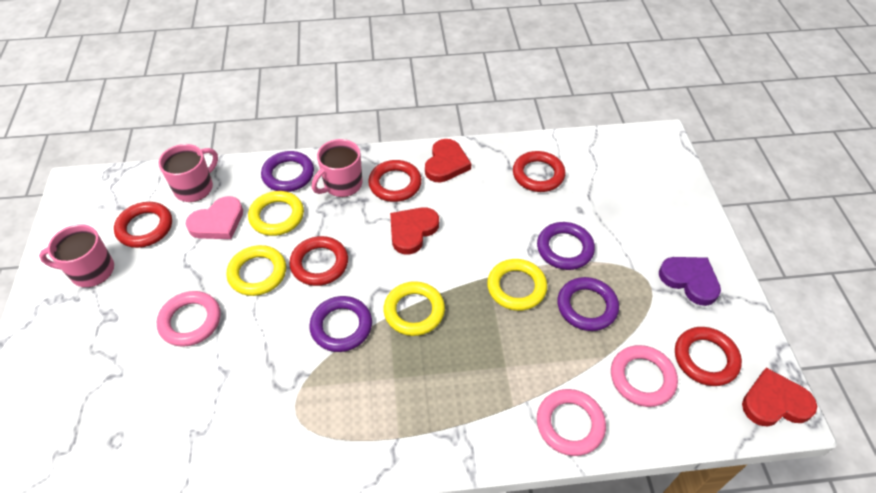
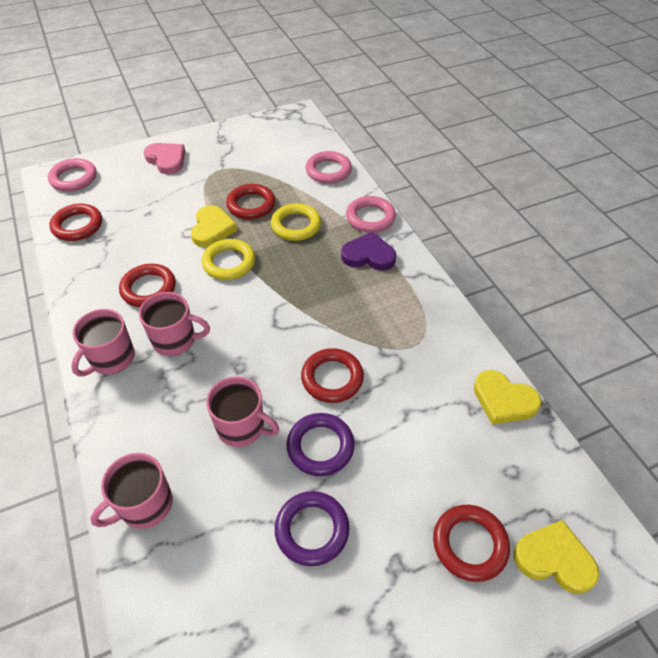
pink mug: [39,224,114,287] [158,144,218,202] [312,139,362,197] = 3 -> [71,309,135,376] [90,453,173,529] [139,292,210,356] [206,376,279,447] = 4
purple ring: [261,151,314,192] [309,296,372,352] [537,222,595,270] [557,277,619,331] = 4 -> [275,491,349,566] [286,413,355,476] = 2
red heart: [390,207,439,255] [425,139,472,182] [742,368,817,427] = 3 -> none = 0
yellow heart: none = 0 -> [191,205,237,247] [474,370,541,424] [514,520,599,594] = 3
yellow ring: [226,245,286,296] [248,191,304,236] [383,281,445,336] [487,259,547,311] = 4 -> [202,239,255,280] [271,203,321,241] = 2

